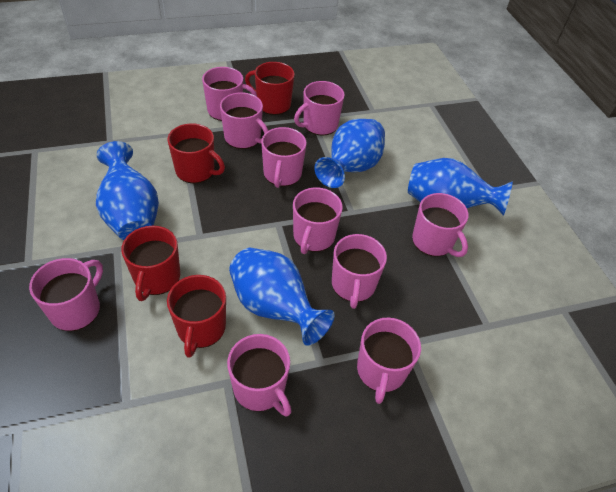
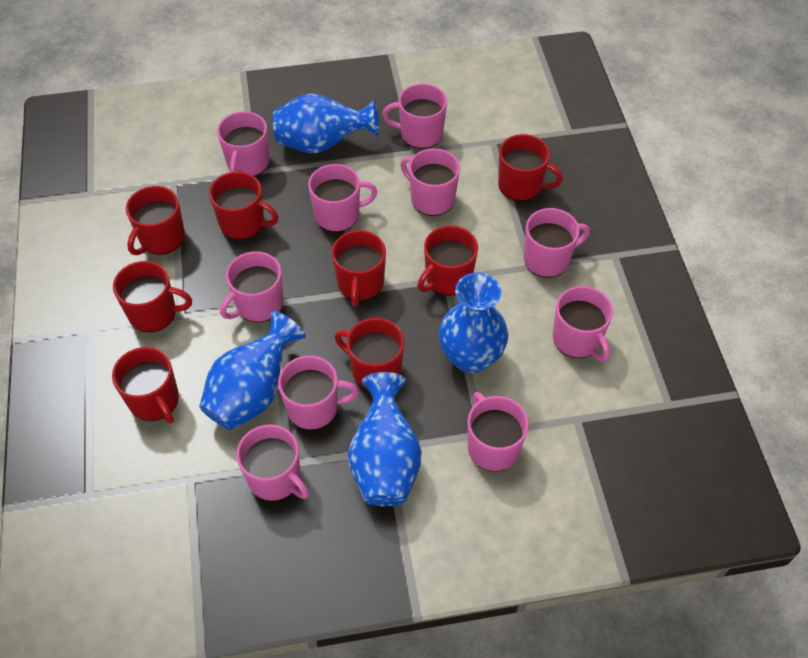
red mug: [121,226,180,301] [167,123,225,183] [167,275,226,358] [245,62,295,115] = 4 -> [112,347,179,424] [113,261,192,332] [126,186,185,255] [209,172,279,240] [332,230,386,307] [335,318,404,389] [417,226,478,296] [498,134,563,201] = 8

